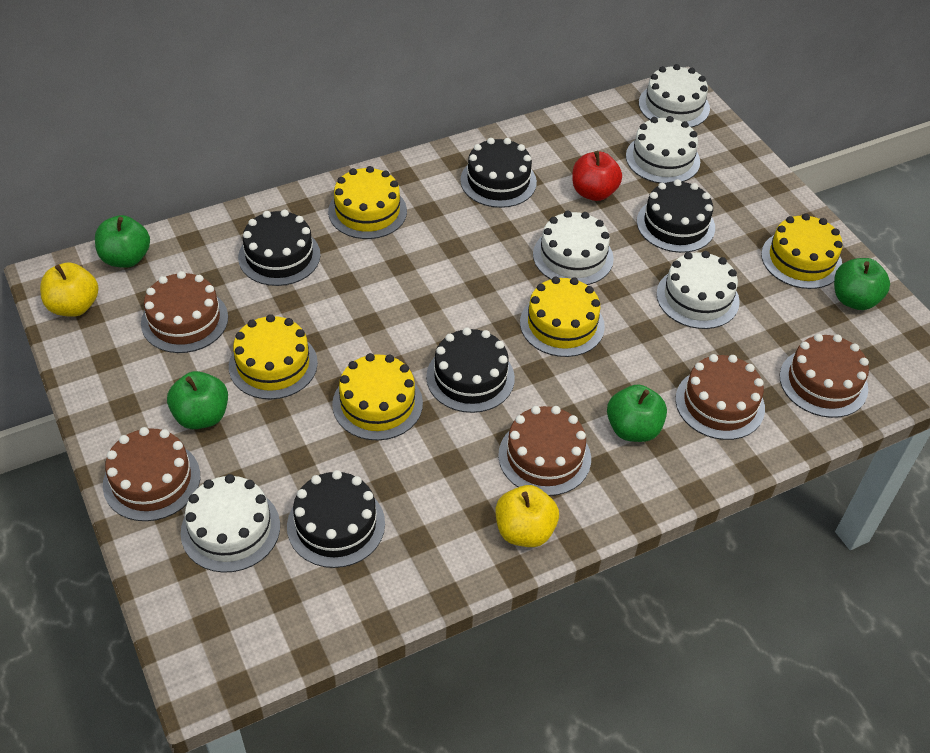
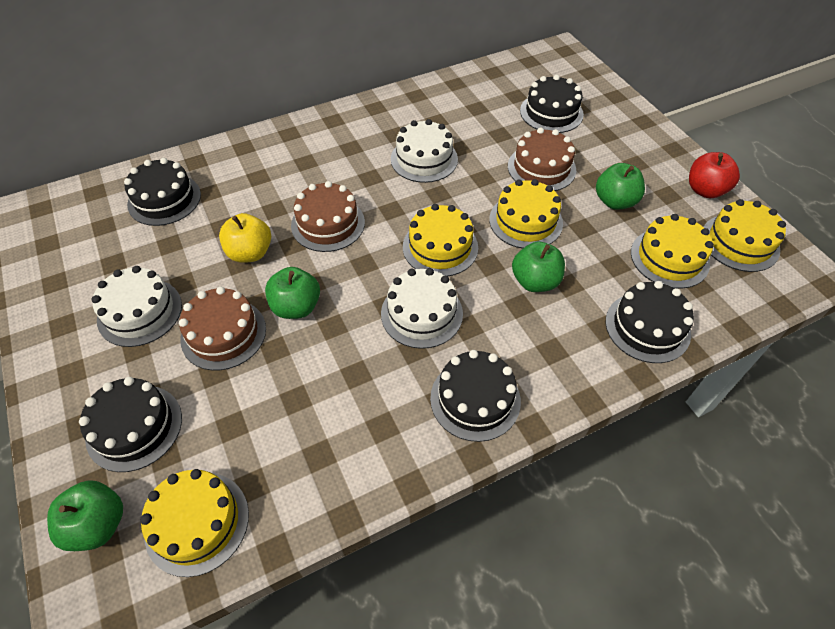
brown cake: [103,427,200,521] [141,271,228,353] [498,406,591,496] [675,354,765,440] [780,334,869,418] = 5 -> [179,287,266,370] [291,181,365,252] [508,127,576,191] = 3
white cake: [181,474,280,573] [533,211,614,285] [626,116,700,183] [639,64,710,128] [656,251,740,329] = 5 -> [91,266,182,347] [381,268,463,349] [391,119,458,183] = 3
yellow apple: [40,262,98,317] [496,485,559,547] = 2 -> [219,213,271,263] = 1

